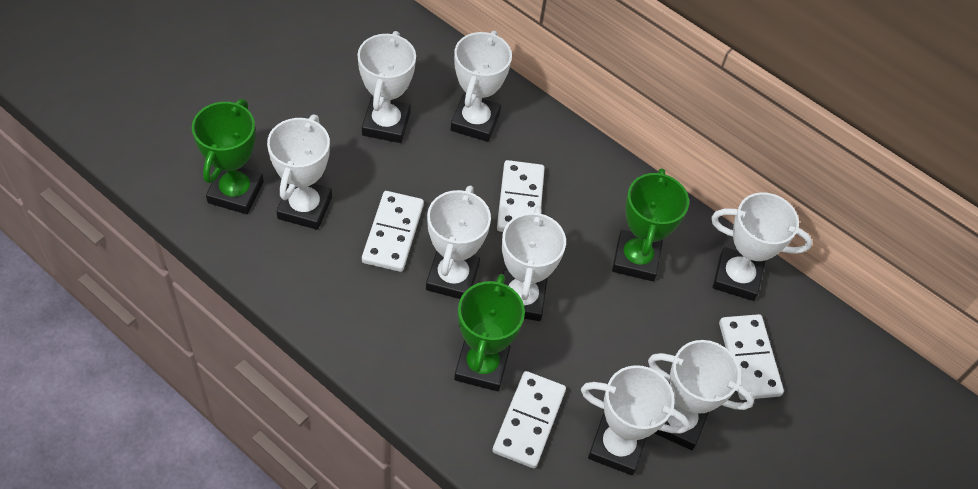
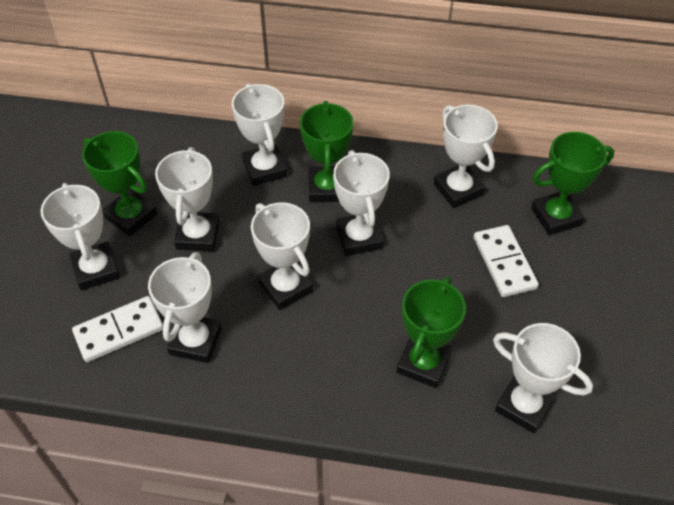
green trophy: [192,99,264,214] [454,274,525,391] [612,168,689,281] = 3 -> [82,131,157,237] [300,101,353,202] [397,276,466,388] [531,132,614,235] = 4
white domino: [362,191,424,272] [492,371,566,468] [497,160,545,232] [719,314,784,400] = 4 -> [72,296,163,362] [474,225,539,297] = 2

